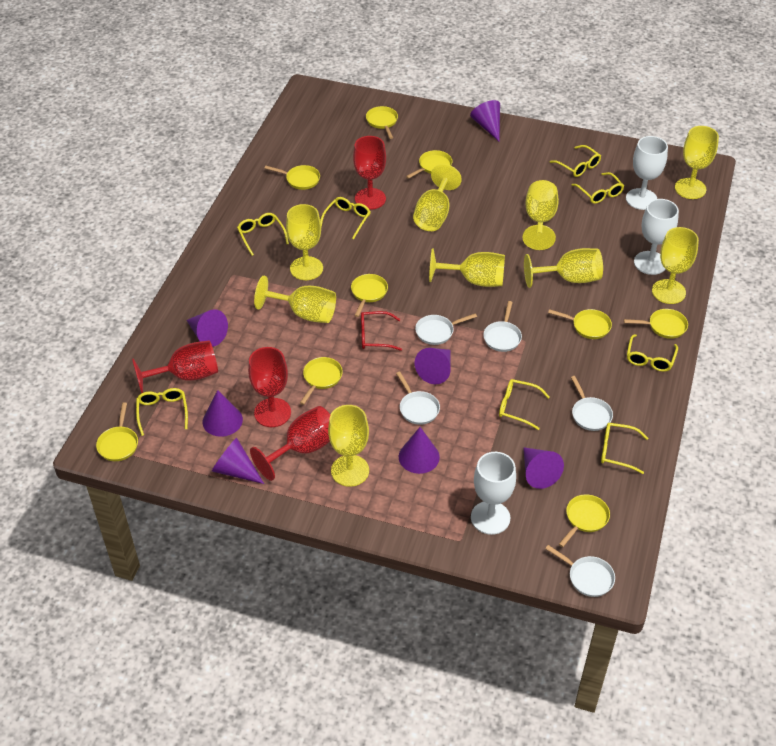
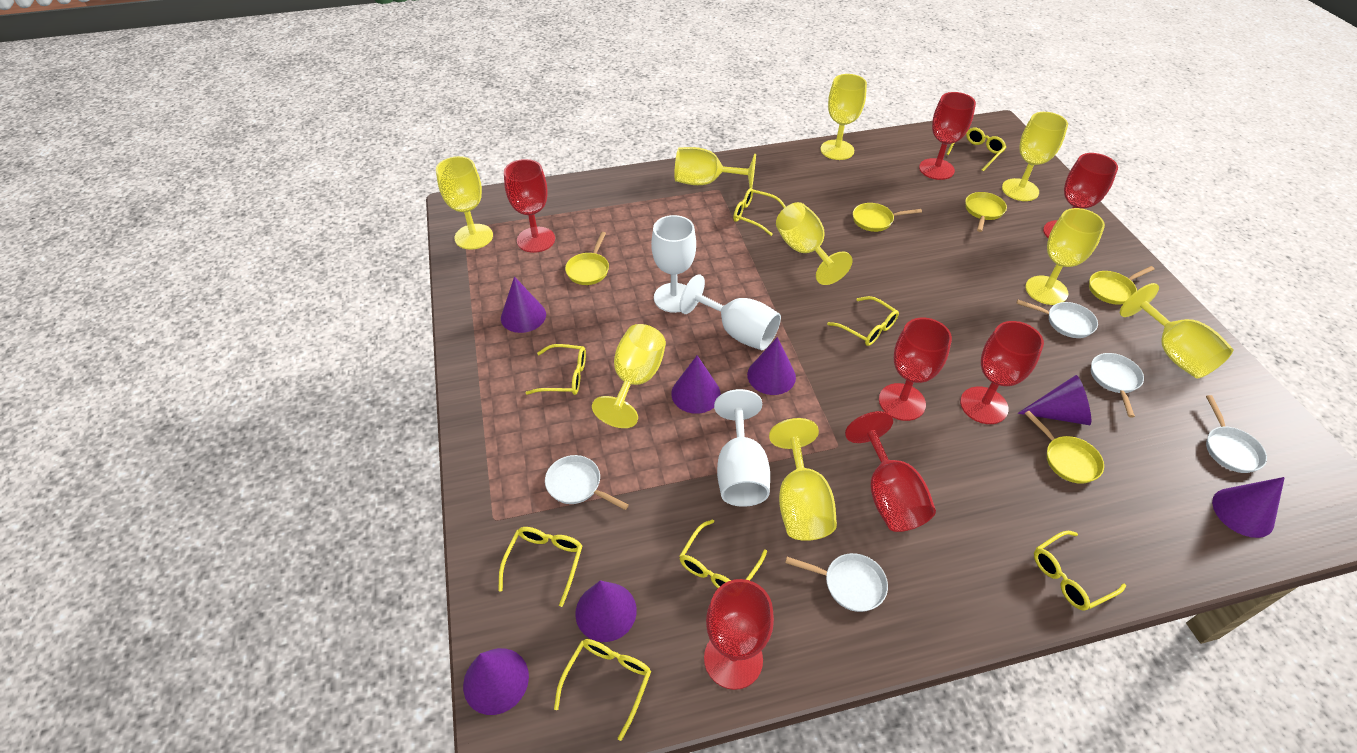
red glasses: [361,311,402,351] = 1 -> none = 0
red goblet: [132,340,218,393] [248,347,291,427] [250,406,330,481] [353,136,386,210] = 4 -> [504,159,555,253] [704,579,774,690] [845,411,936,532] [879,318,952,421] [919,92,976,180] [960,321,1044,424] [1043,153,1118,238] = 7
yellow pan: [96,402,138,461] [265,165,320,190] [300,357,343,405] [351,274,388,317] [366,106,398,139] [406,150,452,179] [548,309,612,339] [559,494,610,547] [624,309,688,339] = 9 -> [565,232,609,285] [853,203,922,232] [965,192,1007,232] [1025,411,1104,484] [1089,266,1155,305] = 5

